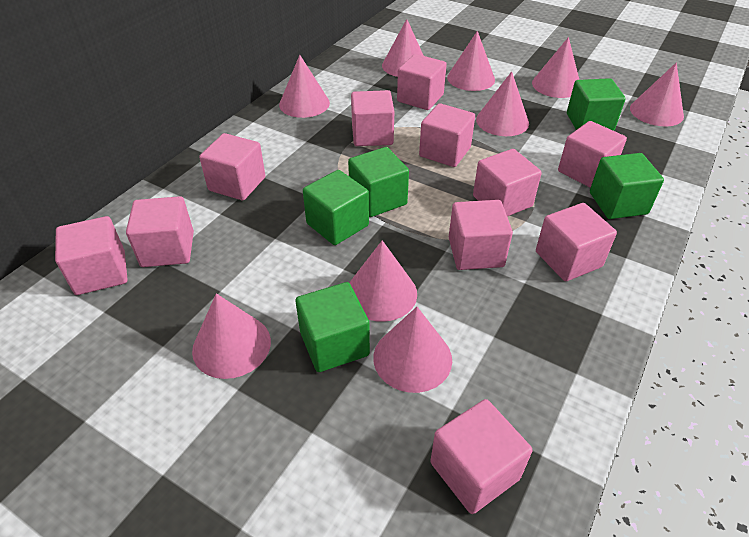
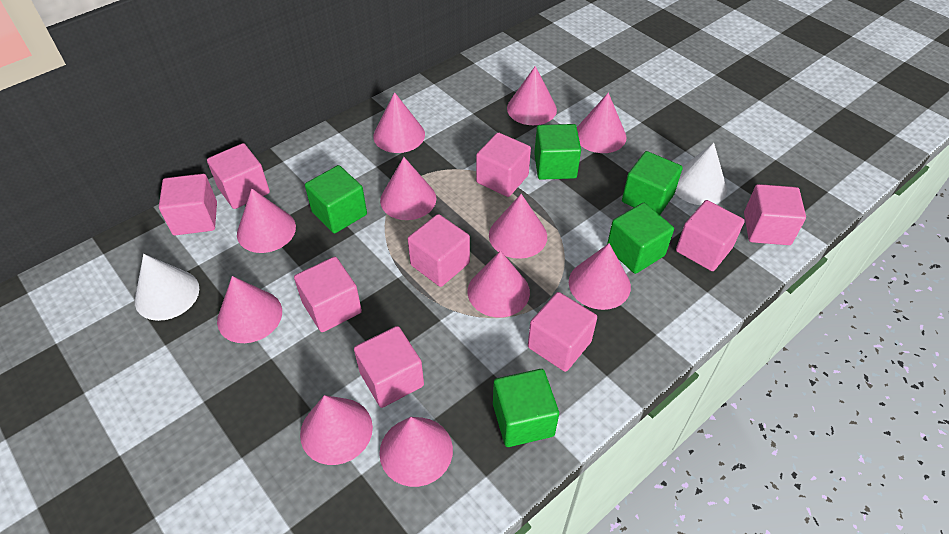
pink cone: [192,293,271,379] [279,55,330,118] [349,240,417,322] [373,307,452,393] [382,19,424,77] [447,31,495,91] [476,71,529,136] [532,37,579,98] [630,63,684,126] = 9 -> [217,276,282,343] [237,188,296,253] [300,395,373,465] [373,92,425,153] [379,417,453,487] [380,157,436,220] [468,251,530,317] [489,194,547,259] [507,66,557,125] [569,243,631,310] [577,93,627,153] = 11
pink cube: [55,216,127,295] [126,196,194,267] [199,133,265,200] [351,90,394,146] [397,54,447,110] [419,103,475,167] [430,399,532,514] [449,200,513,270] [473,149,542,217] [536,203,617,281] [558,121,627,188] = 11 -> [159,174,217,235] [207,143,270,209] [294,257,362,332] [354,326,424,408] [408,214,470,287] [476,132,531,197] [528,292,597,372] [676,200,745,271] [744,184,806,245] = 9
white cone: none = 0 -> [135,254,199,321] [675,143,727,205] = 2

